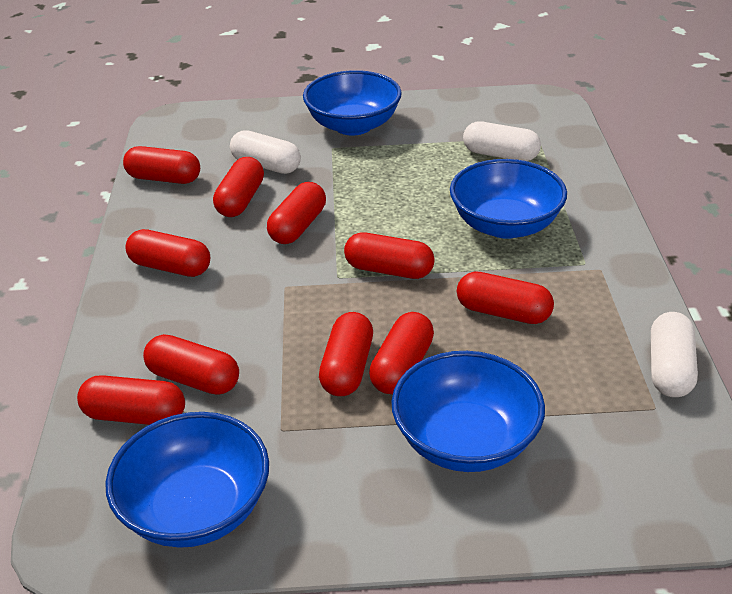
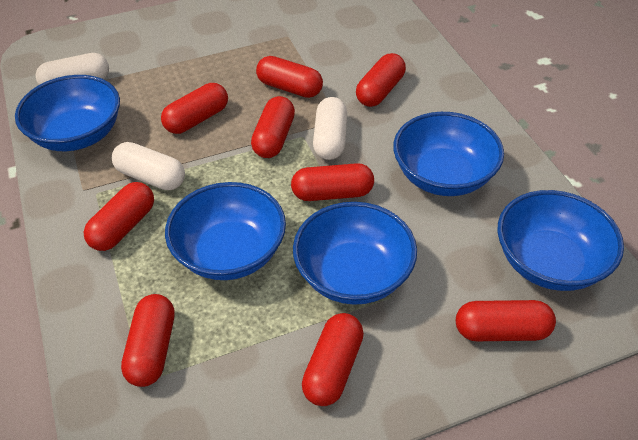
blue bowl: [105,412,269,548] [303,70,402,135] [391,351,545,472] [450,159,567,239] = 4 -> [15,75,120,151] [165,182,286,280] [293,202,417,305] [393,112,504,196] [498,190,624,291] = 5
red capsule: [77,375,185,425] [123,146,200,184] [125,229,210,277] [143,334,239,395] [213,157,264,217] [267,182,326,244] [319,312,373,396] [344,232,435,279] [369,312,434,394] [457,271,554,324] = 10 -> [84,182,154,251] [121,294,174,387] [161,83,228,134] [251,96,295,158] [256,56,323,98] [291,163,374,201] [302,313,364,406] [356,53,406,107] [456,300,556,341] = 9

